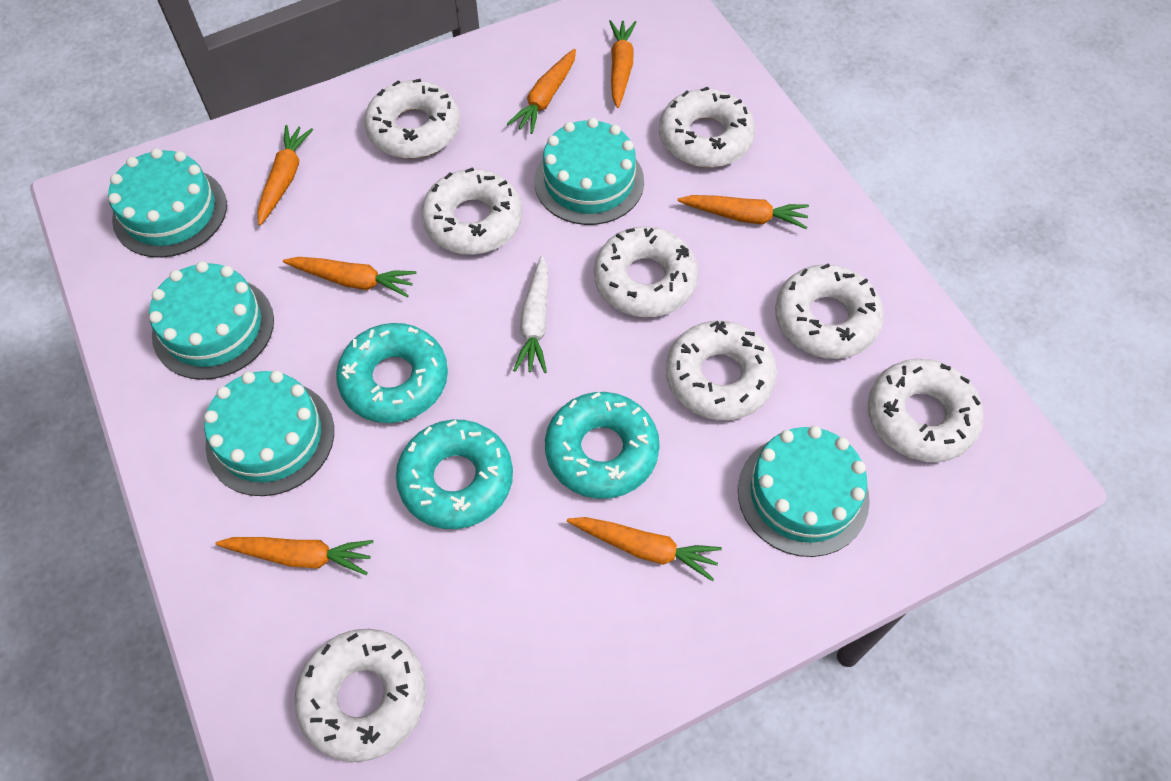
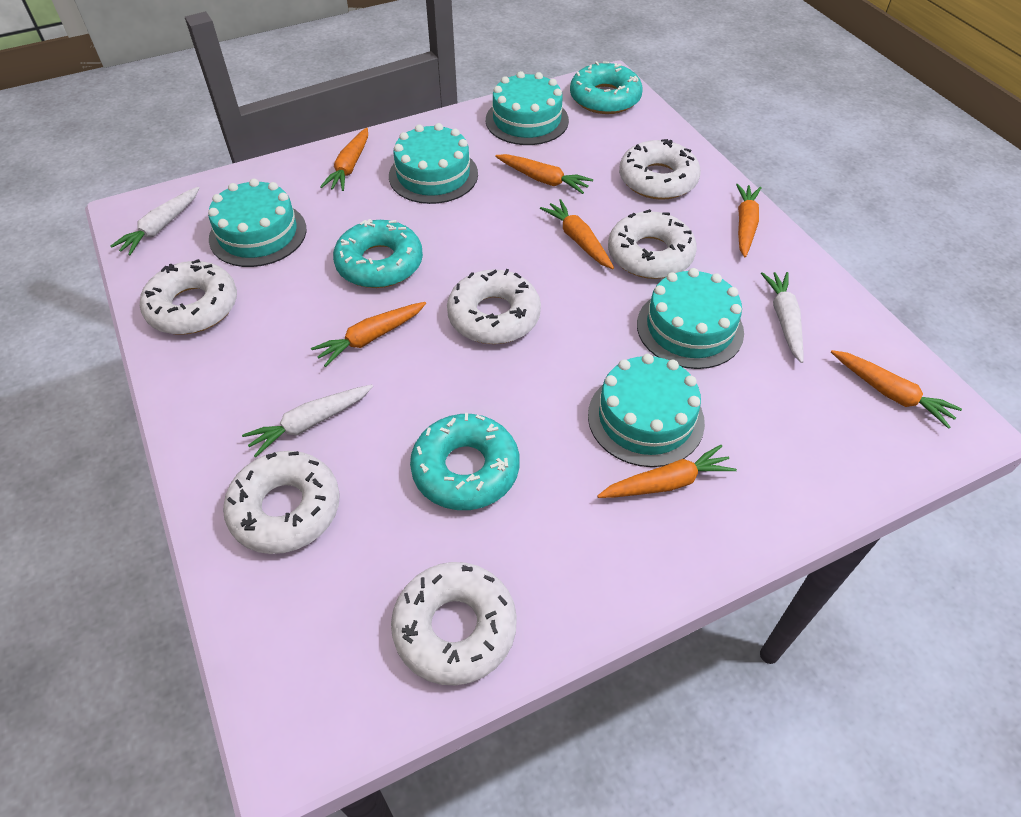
white carrot: [513,255,548,373] = 1 -> [110,187,199,256] [242,385,373,458] [761,272,803,363] = 3
white donut: [294,629,426,762] [364,79,460,159] [421,167,522,255] [594,227,698,317] [659,87,755,168] [666,321,777,420] [775,264,884,359] [868,359,984,462] = 8 -> [140,259,237,335] [223,451,340,554] [391,562,517,685] [447,269,541,344] [608,209,697,279] [619,139,700,200] = 6

